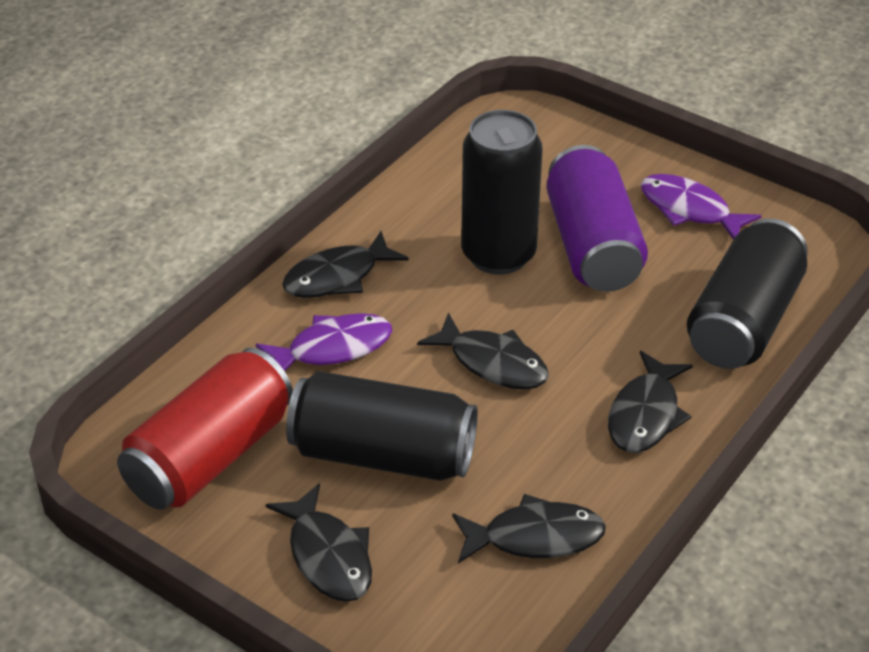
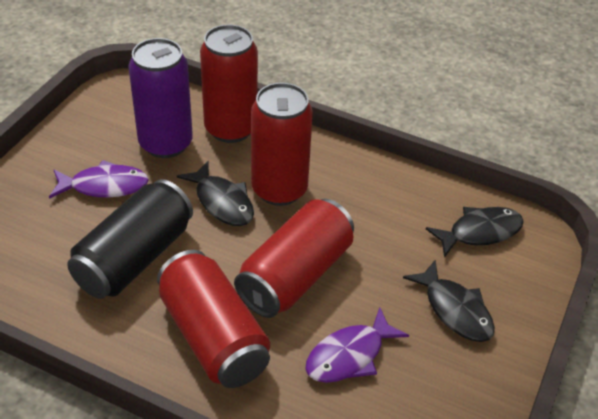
black can: [286,371,478,481] [461,110,543,274] [687,218,808,369] = 3 -> [67,179,193,299] = 1
black fish: [265,483,372,602] [282,231,409,298] [417,313,549,390] [452,494,606,563] [608,351,693,453] = 5 -> [177,161,254,226] [403,260,495,342] [426,207,524,258] = 3
red can: [117,348,293,510] = 1 -> [157,250,270,388] [200,24,258,143] [234,199,354,318] [251,83,313,206] = 4

